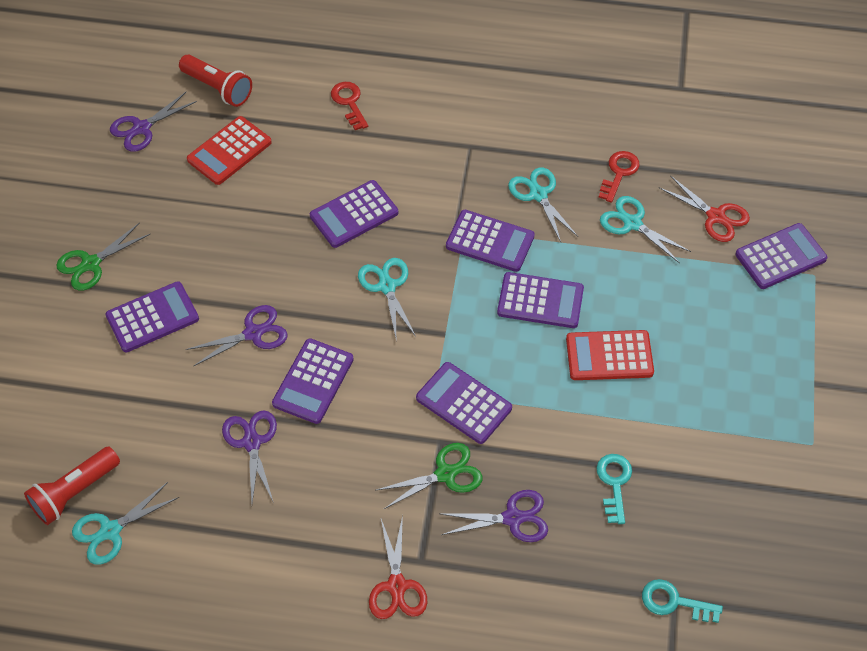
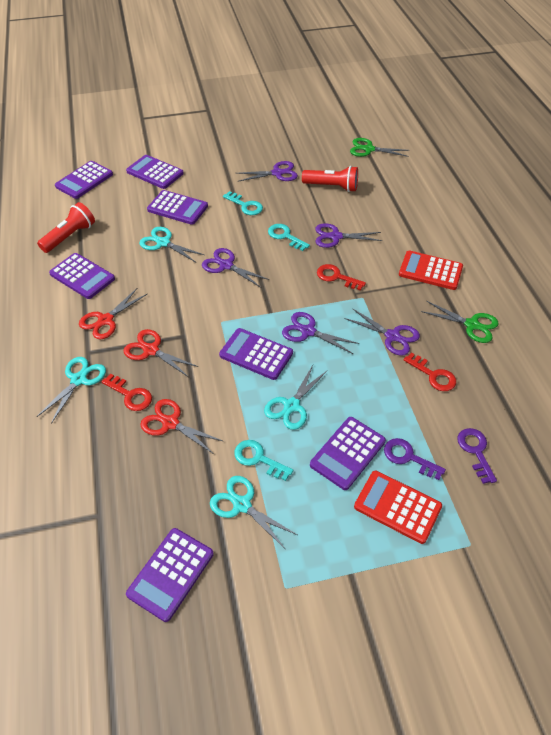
purple key: none = 0 -> [384,438,446,480] [457,428,497,484] = 2
purple scissors: [110,92,197,152] [186,305,288,367] [222,410,277,503] [441,490,548,542] = 4 -> [202,248,269,288] [236,161,298,182] [282,312,359,354] [315,223,382,248] [344,308,420,356] = 5
red key: [331,82,368,130] [599,151,640,203] = 2 -> [101,374,152,411] [317,264,366,291] [403,352,456,391] = 3
red scissors: [369,515,427,619] [659,175,750,242] = 2 -> [79,288,147,340] [123,329,198,377] [140,399,223,454] = 3
turquoise key: [596,454,632,524] [642,579,723,623] = 2 -> [223,191,263,215] [234,440,293,481] [268,224,310,251] = 3

